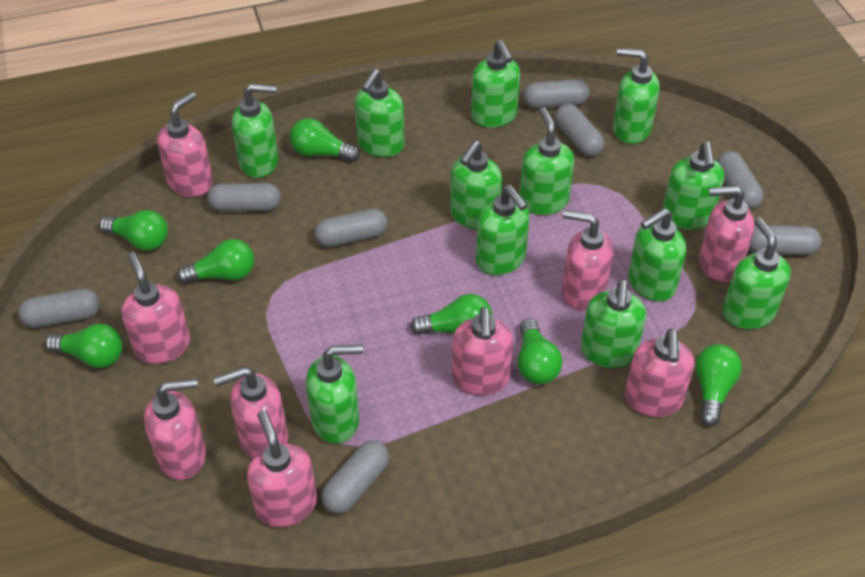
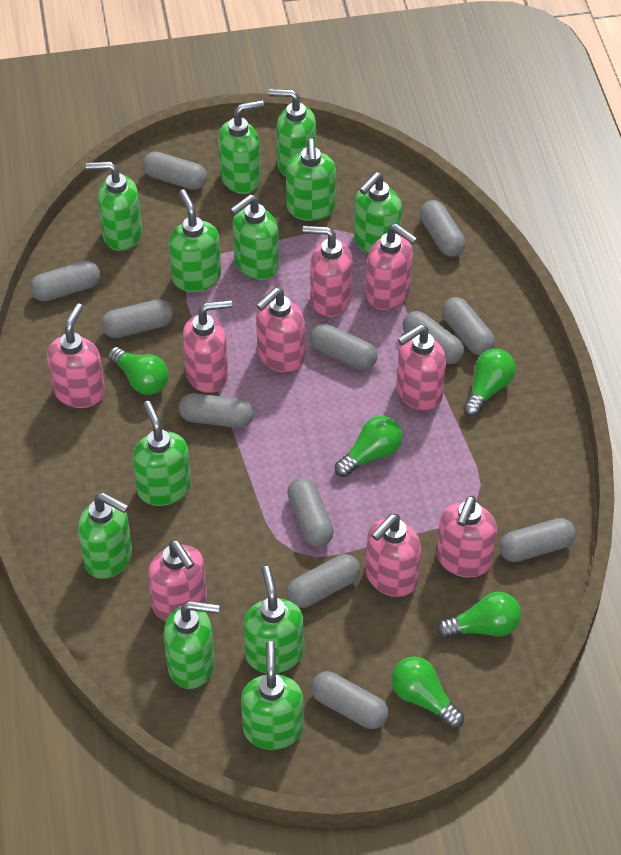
green light bulb: [45,324,123,368] [99,210,168,251] [177,239,254,284] [290,118,360,162] [410,294,492,335] [518,318,563,384] [696,344,742,426] = 7 -> [108,347,169,395] [335,416,402,477] [391,656,464,729] [437,592,521,638] [463,349,516,417] = 5
grey capsule: [18,289,100,328] [207,183,281,212] [314,208,388,247] [321,440,389,514] [523,79,589,109] [555,104,605,157] [717,151,764,209] [748,225,822,255] = 8 -> [30,261,101,301] [101,299,173,338] [143,151,207,190] [178,393,254,428] [287,478,334,547] [287,554,361,608] [309,324,378,370] [311,671,389,729] [403,311,464,364] [420,200,466,257] [442,297,495,355] [499,518,576,562] = 12

